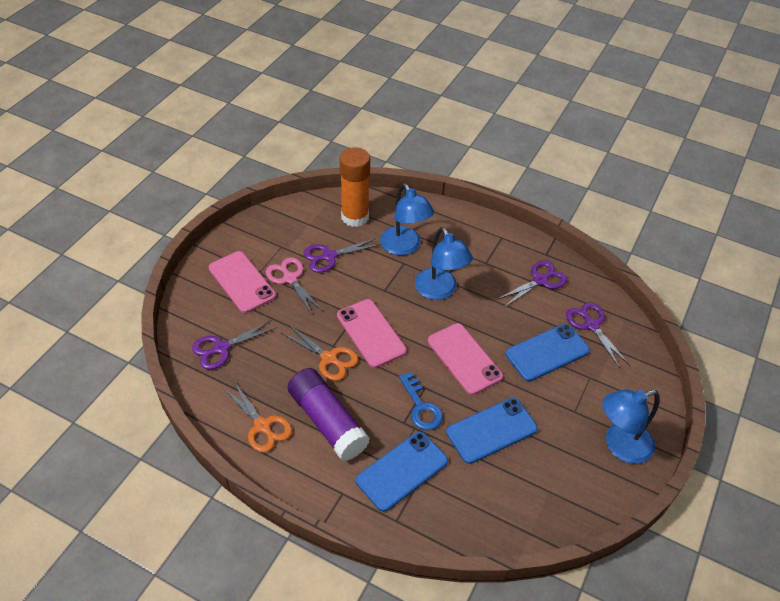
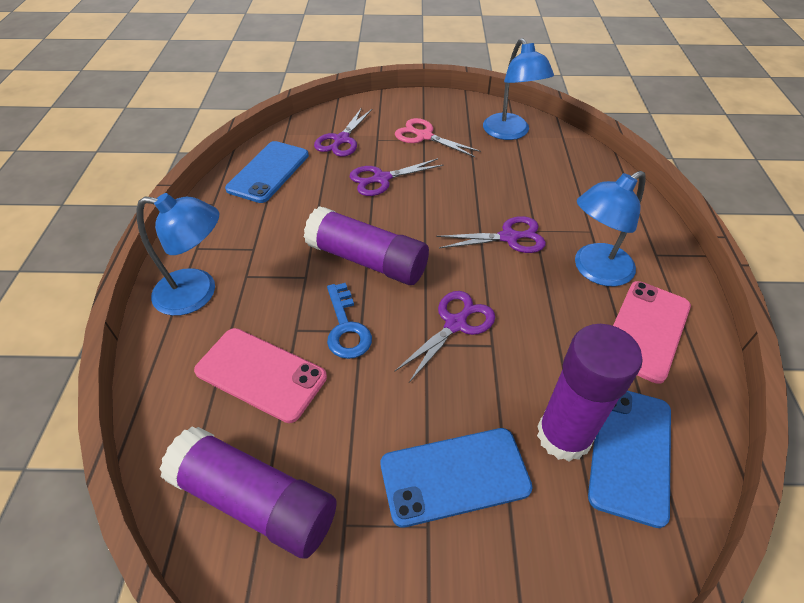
orange glue stick: [340,147,370,227] = 1 -> none = 0
orange scissors: [223,381,292,453] [281,325,358,381] = 2 -> none = 0
pink phone: [209,251,276,313] [337,299,407,368] [428,323,503,395] = 3 -> [194,328,327,423] [613,281,691,384] = 2
purple glue stick: [287,368,370,461] = 1 -> [160,426,337,559] [304,206,429,285] [537,324,642,462] = 3

